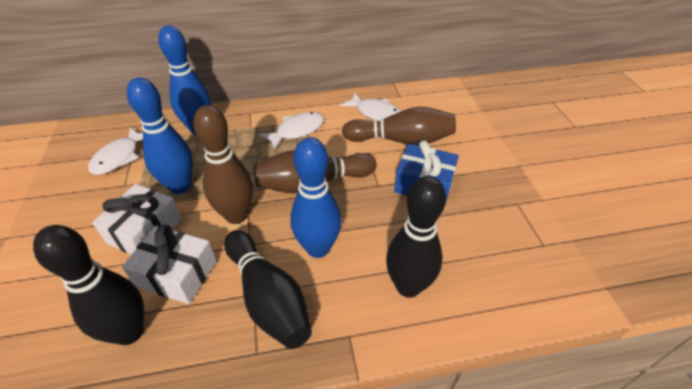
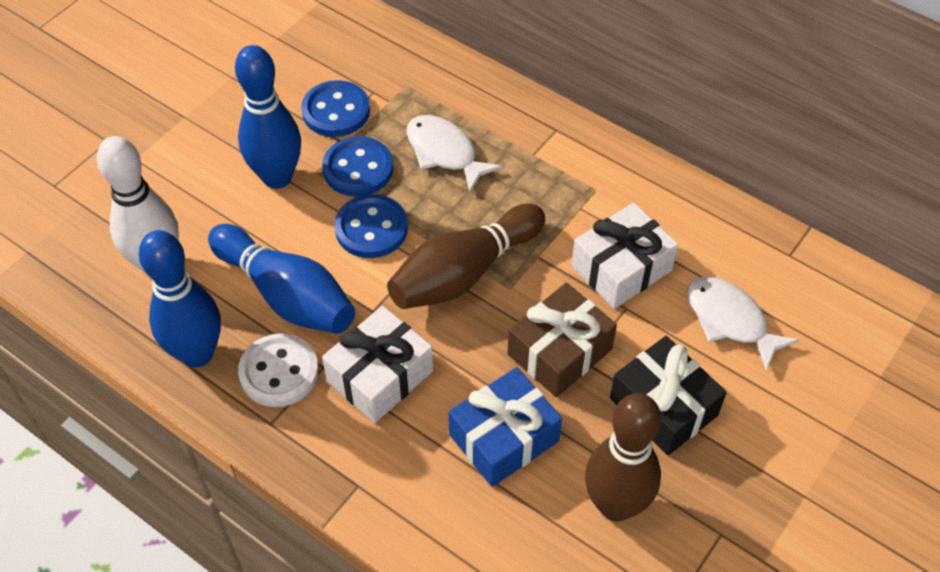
black bowling pin: [33,225,144,345] [224,230,312,349] [386,176,446,298] = 3 -> none = 0
black gift: none = 0 -> [610,336,727,456] = 1
blue button: none = 0 -> [301,80,370,137] [322,136,393,197] [334,194,408,258] = 3
brown bowling pin: [193,105,253,224] [254,150,377,193] [342,107,456,145] = 3 -> [387,204,545,309] [585,393,661,522] = 2
brown gift: none = 0 -> [507,283,617,397] = 1
white bowling pin: none = 0 -> [97,136,179,276] = 1
white button: none = 0 -> [238,333,319,407] = 1
white fish: [88,128,143,175] [259,112,324,150] [340,93,401,121] = 3 -> [406,115,503,193] [687,276,799,371] = 2

